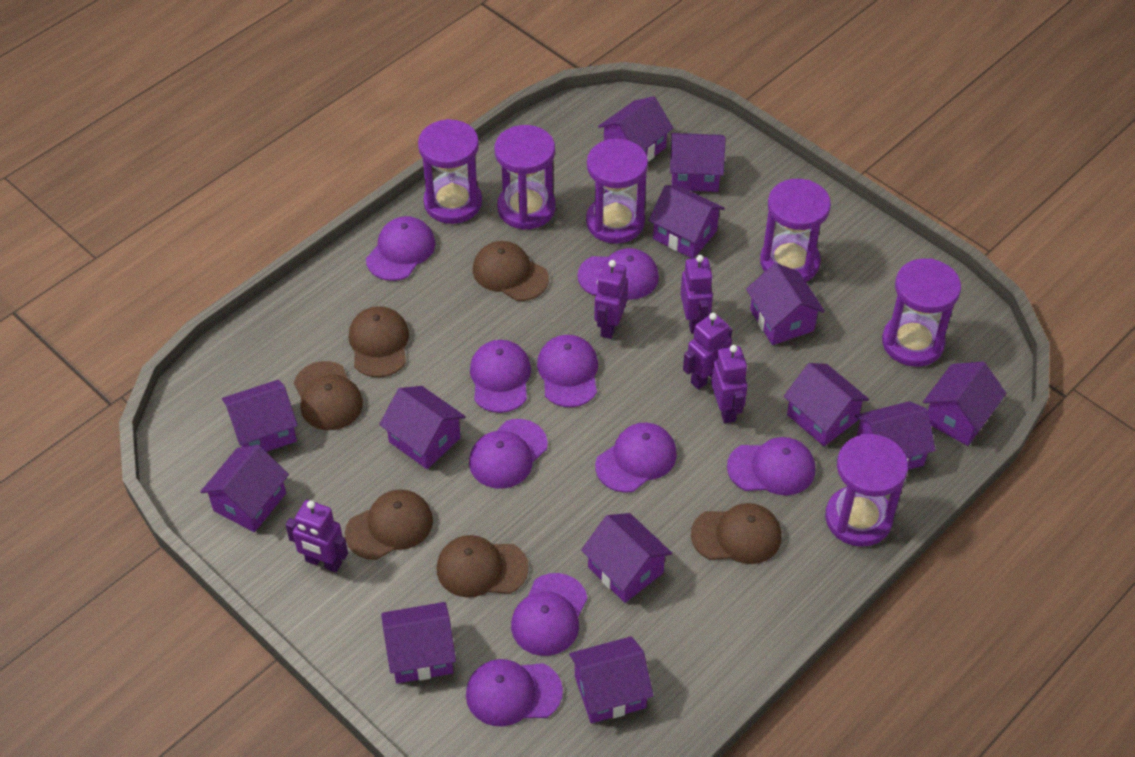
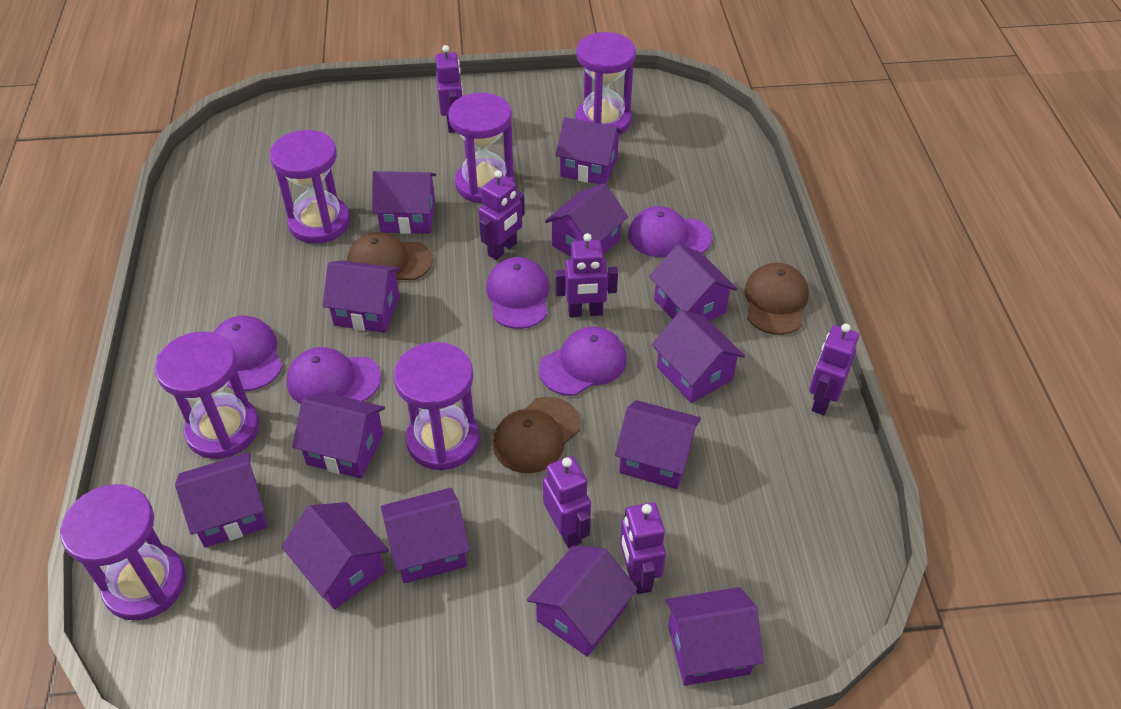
brown cap: [294,361,363,430] [345,489,433,560] [349,306,409,377] [437,535,529,597] [473,241,549,301] [691,503,782,564] = 6 -> [347,232,433,280] [493,397,581,473] [744,263,809,335] = 3
purple cap: [366,216,435,281] [466,659,563,727] [469,419,548,489] [470,340,531,413] [511,573,588,656] [537,335,598,407] [578,248,659,300] [595,423,677,493] [727,437,815,495] = 9 -> [213,316,283,391] [287,347,381,404] [486,257,549,329] [539,327,627,396] [628,206,712,257] = 5
purple robot: [286,500,348,572] [594,260,628,339] [680,255,713,334] [683,313,732,390] [711,345,748,423] = 5 -> [435,45,463,133] [479,170,525,260] [543,456,591,548] [556,233,618,317] [620,502,666,594] [809,323,859,415] = 6

